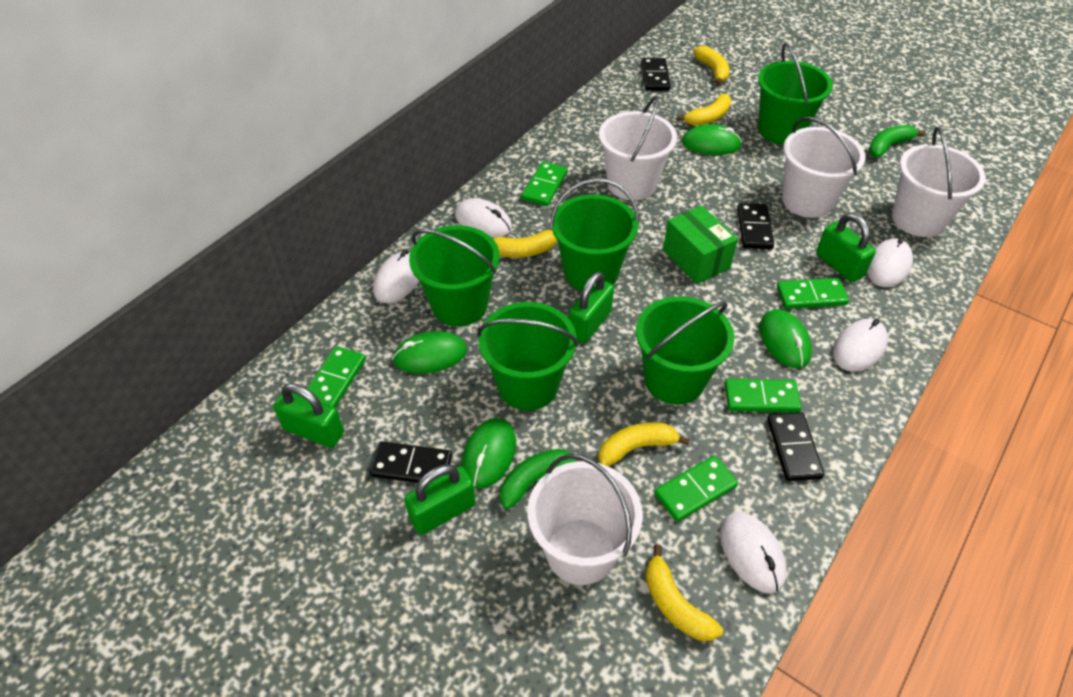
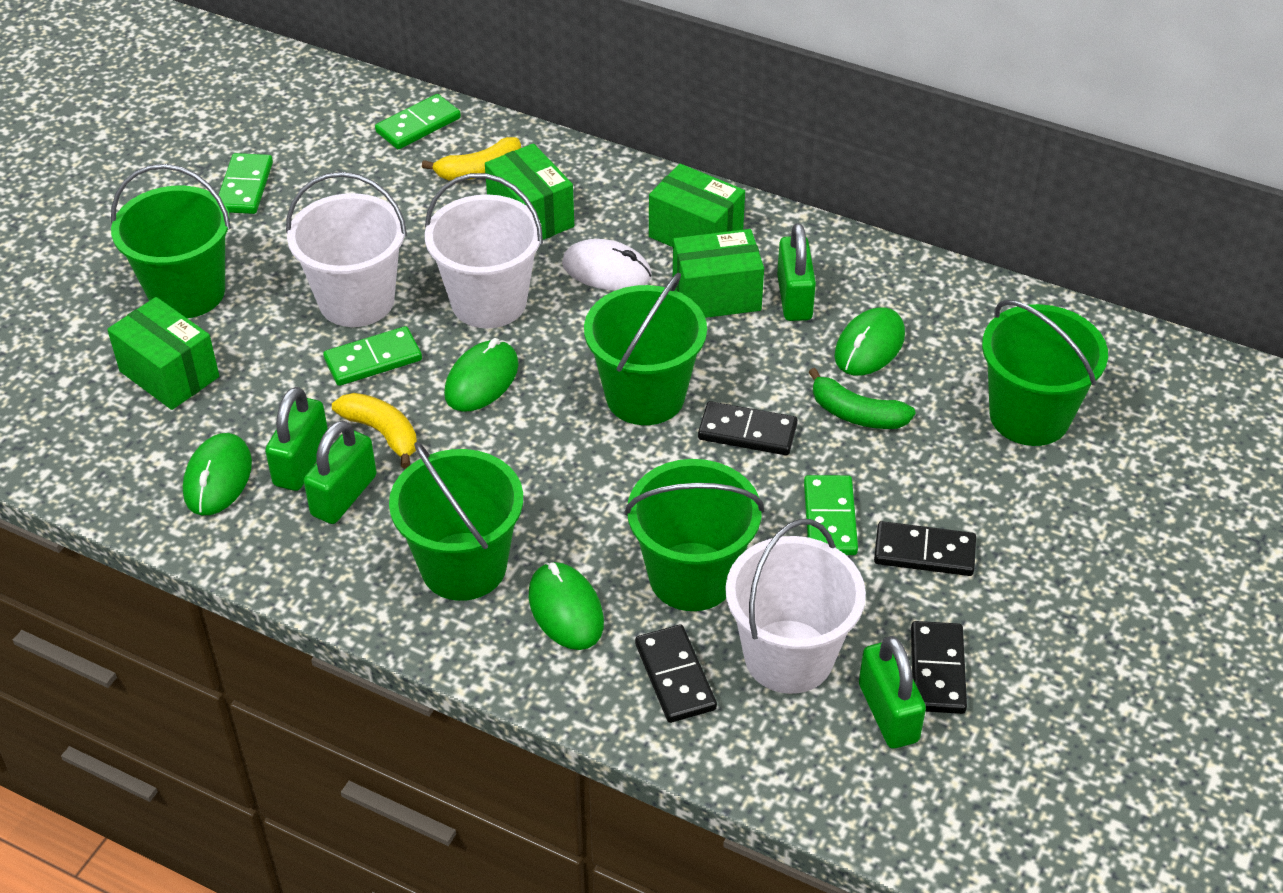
green banana: [500,449,582,509] [869,125,926,158] = 2 -> [809,368,916,429] = 1
green box: [663,205,738,284] = 1 -> [107,297,219,410] [485,143,574,240] [649,164,745,247] [673,229,764,318] = 4
green domino: [307,346,366,408] [522,162,568,206] [654,455,738,522] [724,378,802,412] [777,278,849,309] = 5 -> [219,153,273,214] [323,326,422,386] [375,94,461,149] [804,475,858,555] = 4
white bucket: [528,454,643,585] [599,95,677,201] [782,116,865,218] [892,127,986,237] = 4 -> [286,172,407,327] [425,173,543,328] [725,519,866,694] = 3
white mouse: [373,250,419,303] [455,198,512,238] [720,512,787,594] [833,319,888,372] [867,237,913,287] = 5 -> [562,239,652,291] = 1
yellow banana: [493,230,557,258] [598,422,690,466] [645,545,723,641] [677,94,731,126] [693,46,730,85] = 5 -> [332,393,417,469] [422,137,521,180] = 2

